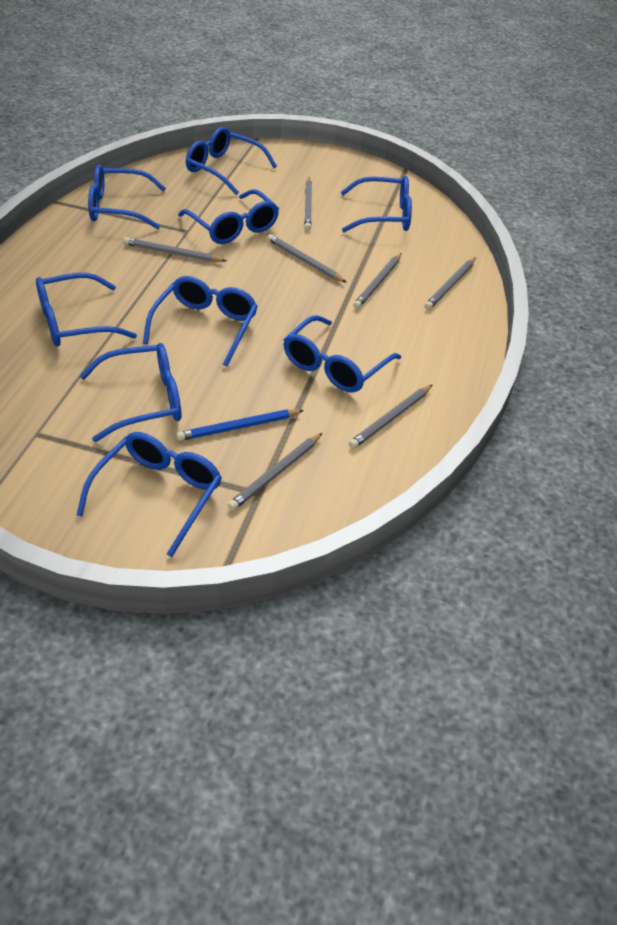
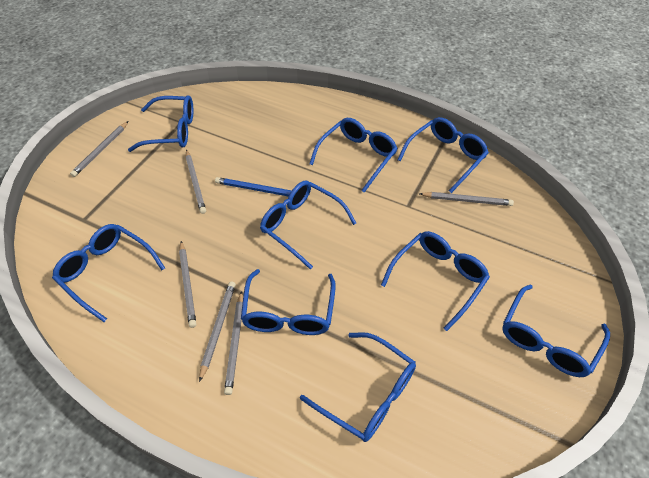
grey pencil: [124,237,226,262] [228,433,322,511] [267,234,347,283] [304,178,312,230] [349,384,433,449] [353,253,401,309] [425,257,476,310] = 7 -> [70,121,129,177] [179,241,196,328] [186,149,206,214] [199,282,236,382] [224,291,243,395] [420,192,514,206] = 6

